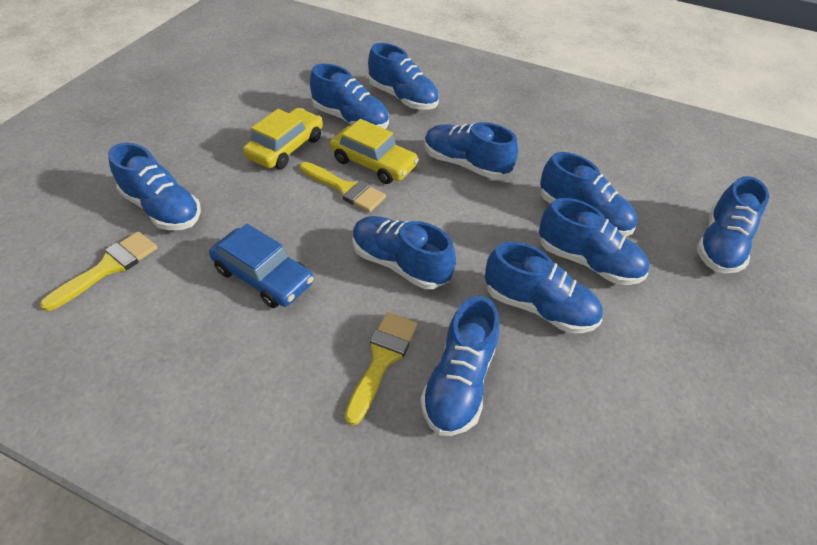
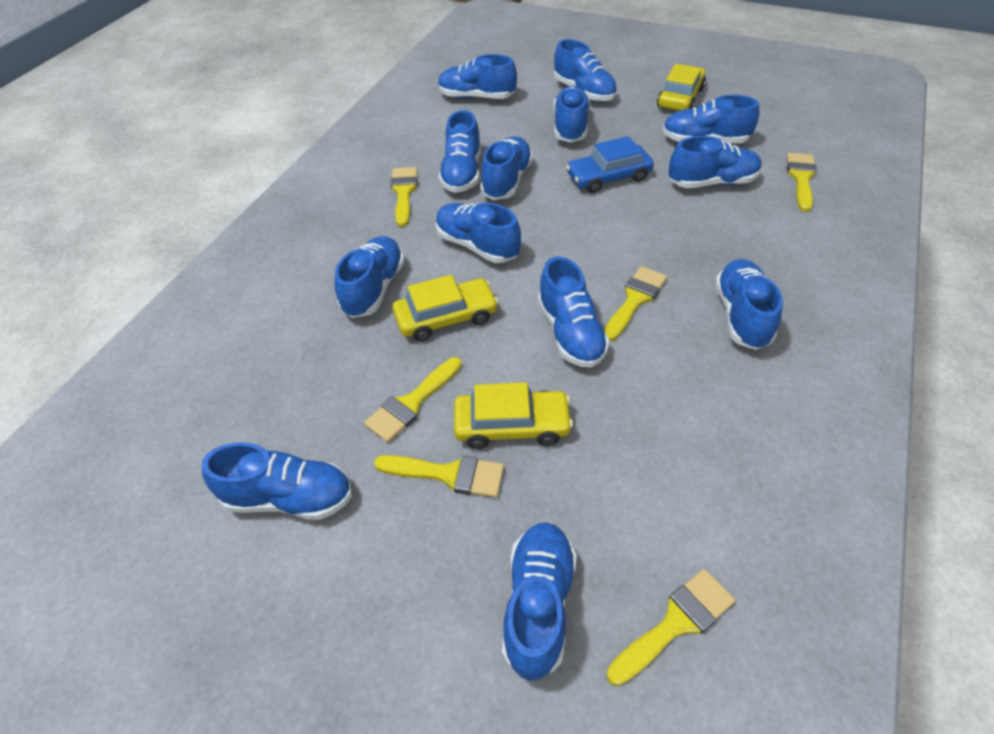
blue shoe: [108,143,201,230] [310,64,389,129] [353,216,456,289] [368,43,439,110] [420,296,500,436] [424,122,518,179] [485,242,603,333] [539,198,649,285] [540,152,637,236] [696,176,769,273] = 10 -> [202,442,352,520] [335,236,405,318] [436,203,521,263] [438,54,517,99] [438,110,481,193] [480,136,533,200] [502,523,577,681] [538,256,610,368] [553,86,590,143] [554,39,617,102] [662,95,759,143] [669,136,762,188] [715,259,783,350] = 13
yellow brush: [40,231,157,311] [300,162,386,212] [345,312,418,426] = 3 -> [364,357,462,443] [374,455,504,498] [391,167,418,227] [604,266,667,341] [607,569,735,686] [787,153,817,212] = 6
yellow car: [243,108,323,169] [330,119,419,184] = 2 -> [392,275,499,342] [454,382,573,449] [657,64,706,111] = 3

